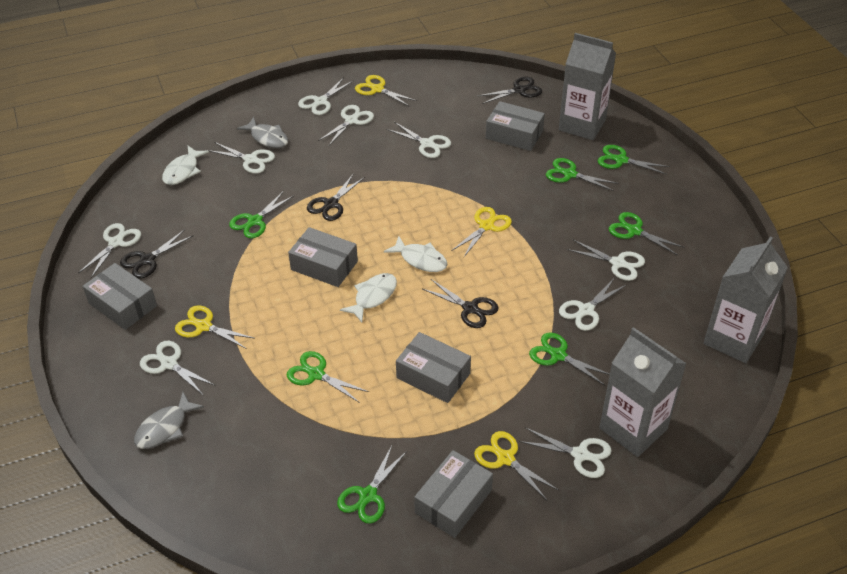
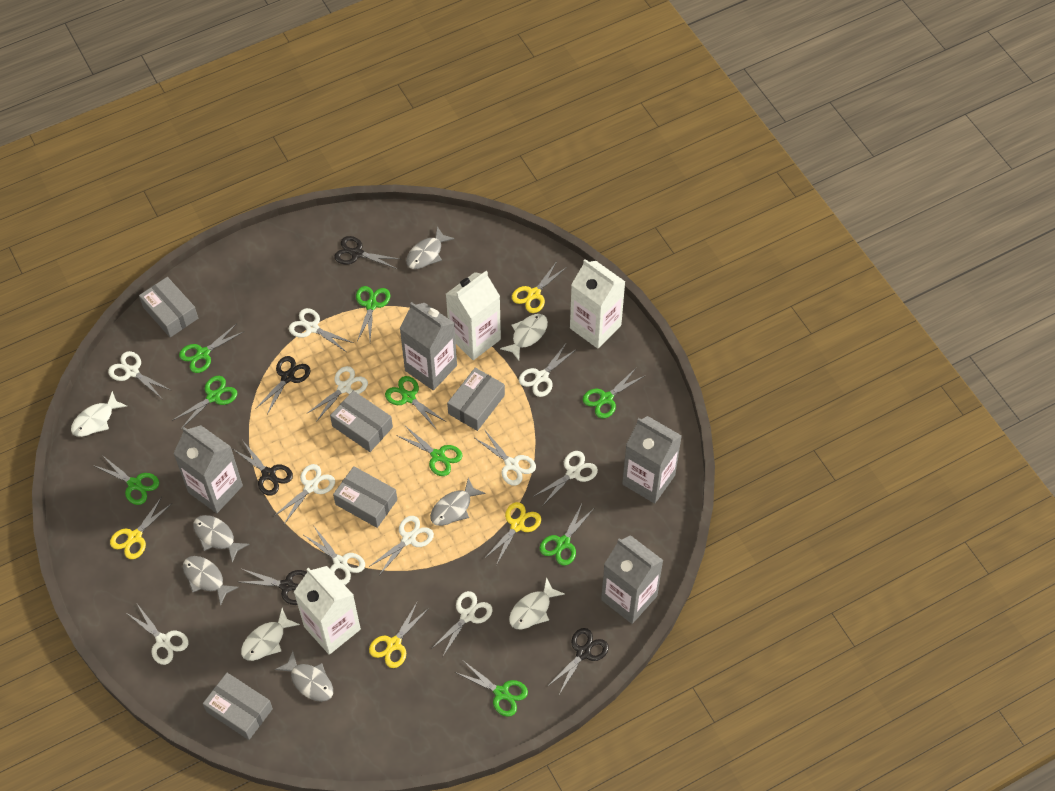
black scissors: [120,229,194,279] [307,173,365,221] [423,279,499,328] [478,77,542,104] = 4 -> [233,440,293,496] [241,569,307,605] [256,356,311,414] [334,236,399,269] [548,628,609,693] = 5
green scissors: [229,191,293,239] [287,351,369,403] [337,446,407,523] [529,332,610,386] [546,158,619,191] [598,145,670,175] [609,212,685,255] = 7 -> [93,455,159,505] [173,376,237,429] [179,324,245,373] [356,286,390,342] [385,376,445,430] [396,426,463,476] [455,662,528,717] [539,502,593,566] [583,367,646,418] = 9
grey carton: [559,33,616,140] [599,327,687,457] [704,236,788,363] = 3 -> [173,425,243,513] [399,302,457,391] [601,535,663,624] [622,416,682,504] = 4
grey fish: [134,392,204,449] [237,117,288,148] = 2 -> [183,556,239,606] [193,515,250,563] [275,651,333,702] [406,227,455,269] [430,478,486,526] = 5
white carton: none = 0 -> [294,566,361,655] [446,271,501,360] [570,259,625,349] = 3
white fish: [162,146,209,185] [340,273,397,322] [384,236,448,272] = 3 -> [71,391,128,437] [241,608,300,661] [500,314,548,361] [509,577,565,629] = 4
white scissors: [78,223,141,278] [140,341,216,396] [207,142,275,174] [298,77,353,115] [318,105,374,147] [386,122,451,158] [519,427,612,478] [559,279,626,331] [567,240,645,281] = 9 -> [108,351,172,399] [125,604,188,665] [273,464,335,524] [289,308,353,352] [304,525,365,585] [306,366,368,422] [369,516,434,574] [431,591,492,656] [475,429,536,486] [519,342,577,397] [533,451,598,505] = 11

